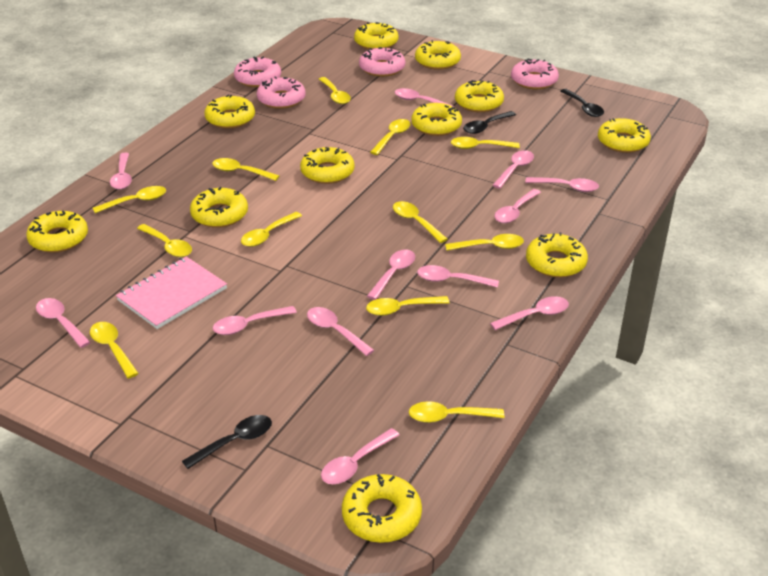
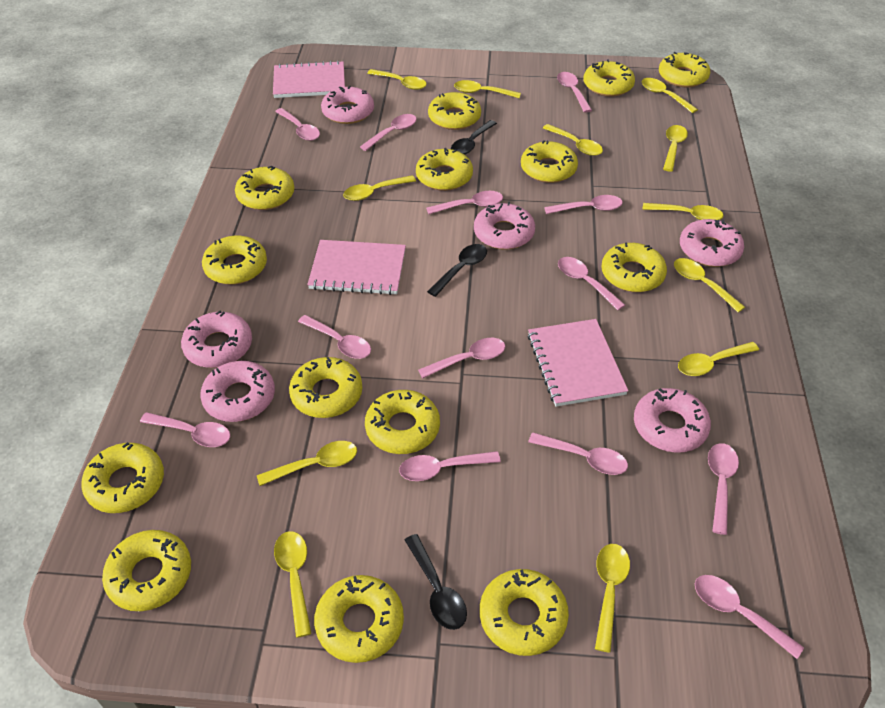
pink donut: [234,57,281,87] [257,76,306,109] [359,47,405,77] [511,58,559,89] = 4 -> [181,311,252,368] [200,361,275,422] [321,86,374,124] [474,202,535,250] [634,388,711,453] [680,219,744,267] = 6
pink notebook: [116,256,227,329] = 1 -> [273,60,345,98] [307,240,406,295] [528,319,628,407] = 3
pink spoon: [36,298,91,348] [110,153,132,190] [213,306,297,335] [307,307,374,356] [321,428,399,484] [367,249,415,300] [395,88,455,107] [417,265,499,288] [490,296,569,330] [492,150,534,189] [494,189,541,223] [525,177,599,192] = 12 -> [140,412,230,447] [275,108,320,141] [298,315,371,359] [360,114,416,151] [399,451,501,481] [418,338,505,378] [426,191,503,214] [528,432,628,475] [544,195,623,214] [557,72,592,113] [558,257,625,310] [695,575,804,659] [708,443,739,535] = 13
yellow donut: [26,211,88,253] [190,187,248,228] [204,95,255,128] [300,147,355,184] [342,474,422,543] [354,22,399,49] [411,103,462,136] [415,40,461,70] [455,80,504,112] [526,232,588,278] [598,118,651,153] = 11 -> [81,442,164,513] [102,530,191,611] [202,236,267,284] [235,166,295,210] [289,357,363,418] [314,575,404,663] [365,390,440,454] [416,148,473,191] [428,92,481,130] [480,569,569,656] [521,140,578,183] [583,59,635,97] [601,242,667,292] [659,52,710,88] = 14

